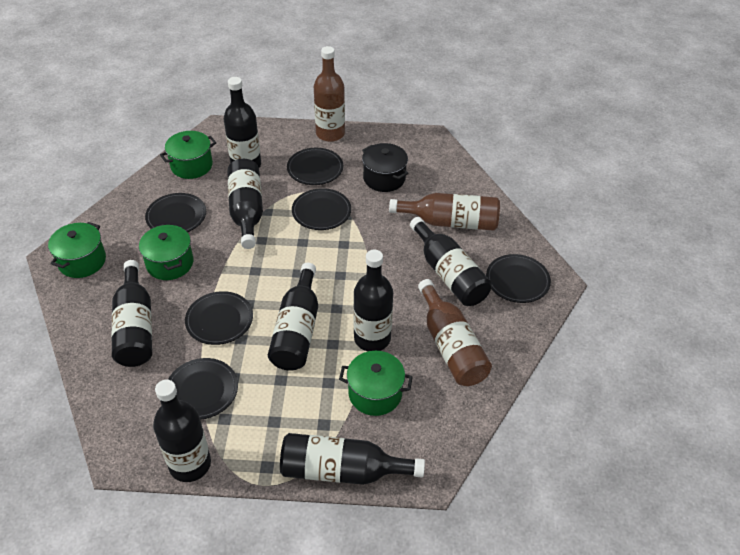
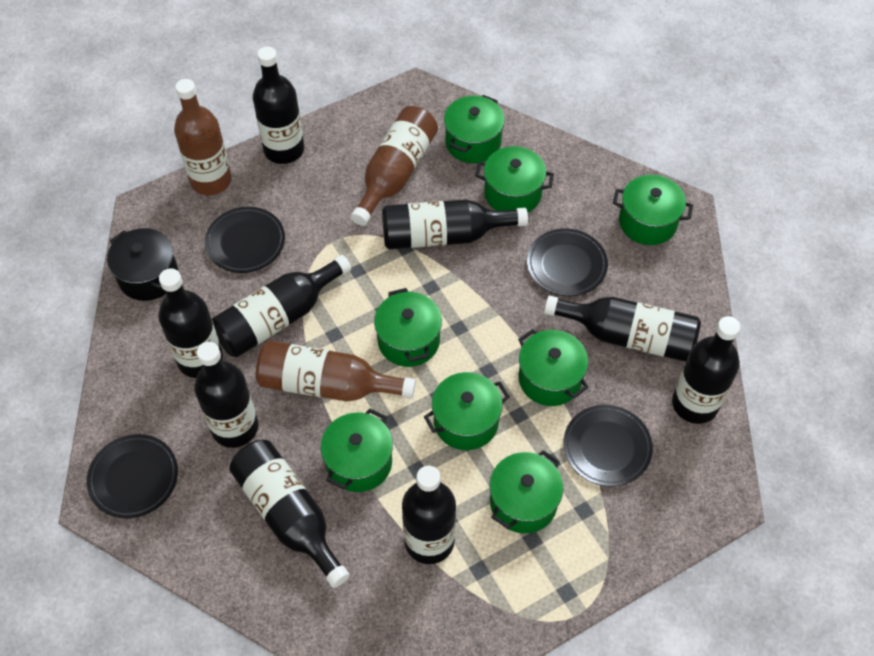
black bottle: [112,260,152,367] [153,379,211,482] [224,77,261,168] [227,159,263,249] [268,263,318,371] [280,433,425,485] [353,250,393,351] [410,217,492,306] = 8 -> [158,268,223,378] [194,342,258,448] [212,255,351,357] [229,440,350,588] [253,46,304,164] [382,199,528,249] [402,466,456,564] [544,295,701,362] [672,316,740,424] = 9
black plate: [145,193,206,232] [168,358,238,420] [185,291,253,345] [287,148,343,185] [292,188,351,230] [486,254,551,303] = 6 -> [87,434,178,519] [205,207,285,273] [527,228,608,296] [563,405,653,487] = 4
green pot: [48,222,106,278] [139,224,193,280] [160,131,216,179] [339,351,413,416] = 4 -> [321,408,393,492] [374,288,442,367] [424,372,510,450] [444,95,505,163] [475,146,554,213] [489,450,563,533] [518,329,589,406] [613,175,693,245] = 8

